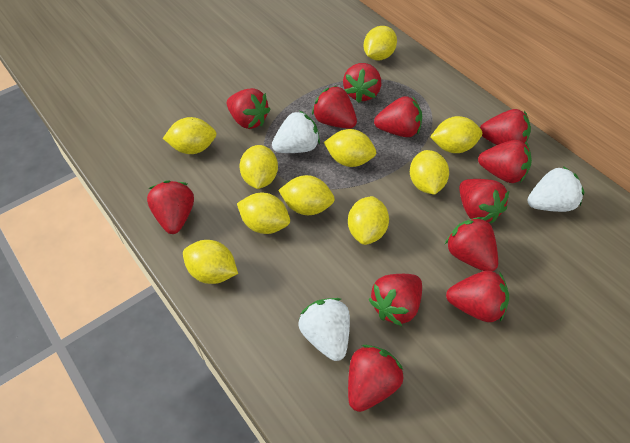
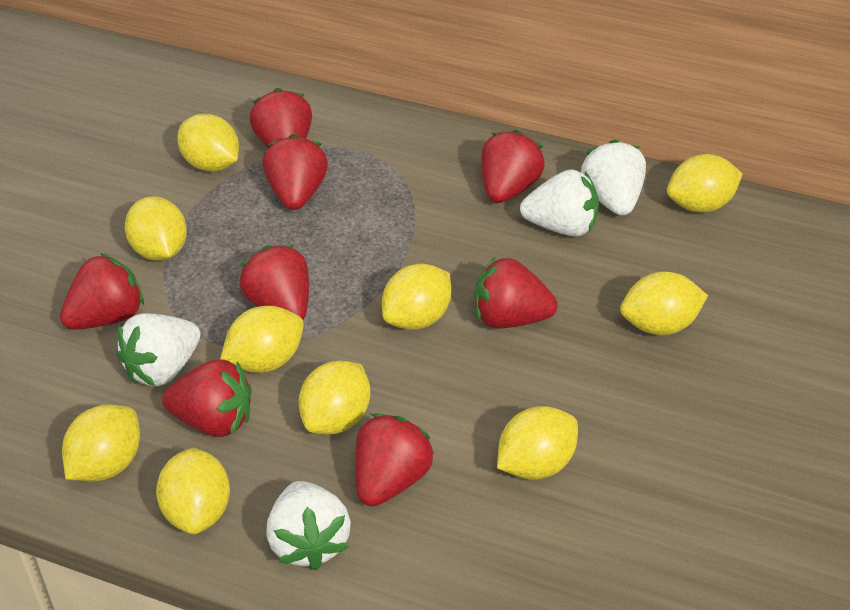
red strawberry: [147,181,194,234] [227,88,271,129] [312,85,357,129] [343,63,381,103] [348,345,403,412] [369,274,422,326] [374,96,422,137] [445,217,498,271] [446,271,509,322] [459,179,509,223] [478,140,532,183] [480,109,531,145] = 12 -> [60,253,144,330] [162,360,252,437] [239,245,309,320] [250,88,312,148] [263,134,328,210] [355,413,435,506] [474,257,558,329] [481,130,545,203] = 8
white strawberry: [272,110,320,153] [299,298,350,361] [527,166,584,212] = 3 -> [116,313,201,386] [266,481,351,570] [520,169,599,237] [581,140,646,216] = 4

